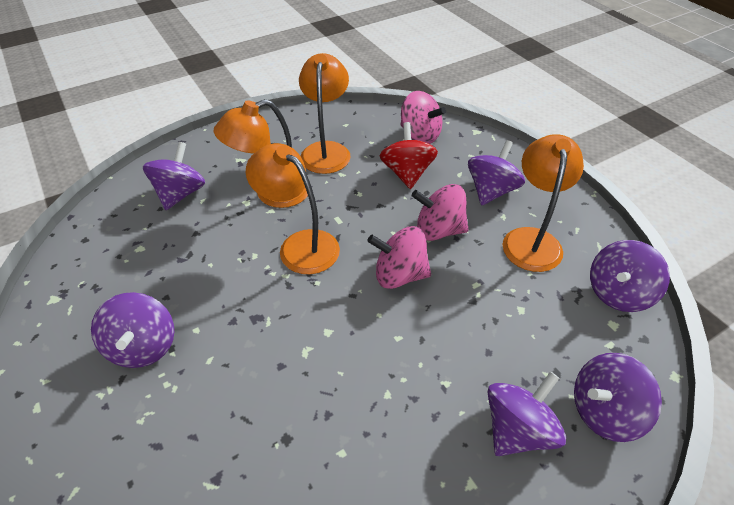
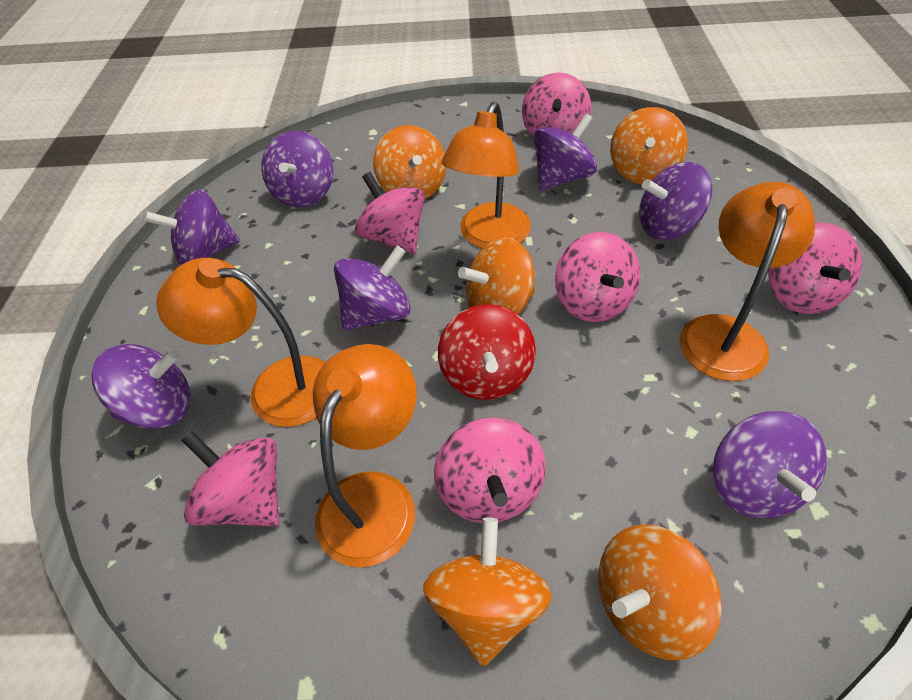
orange spinning top: none = 0 -> [373,125,446,199] [423,517,552,666] [458,238,535,315] [598,524,722,660] [610,107,688,184] = 5
pink spinning top: [367,226,431,289] [400,91,446,144] [412,184,469,241] = 3 -> [181,431,279,527] [355,172,425,254] [434,418,546,523] [522,73,591,137] [555,232,640,322] [768,223,862,314] = 6
purple spinning top: [91,292,174,368] [143,142,205,210] [468,140,525,206] [487,372,566,456] [574,353,662,442] [590,240,670,312] = 6 -> [92,344,191,429] [144,189,240,265] [261,131,333,207] [334,246,410,331] [534,113,597,191] [639,162,712,240] [713,411,827,519] = 7

